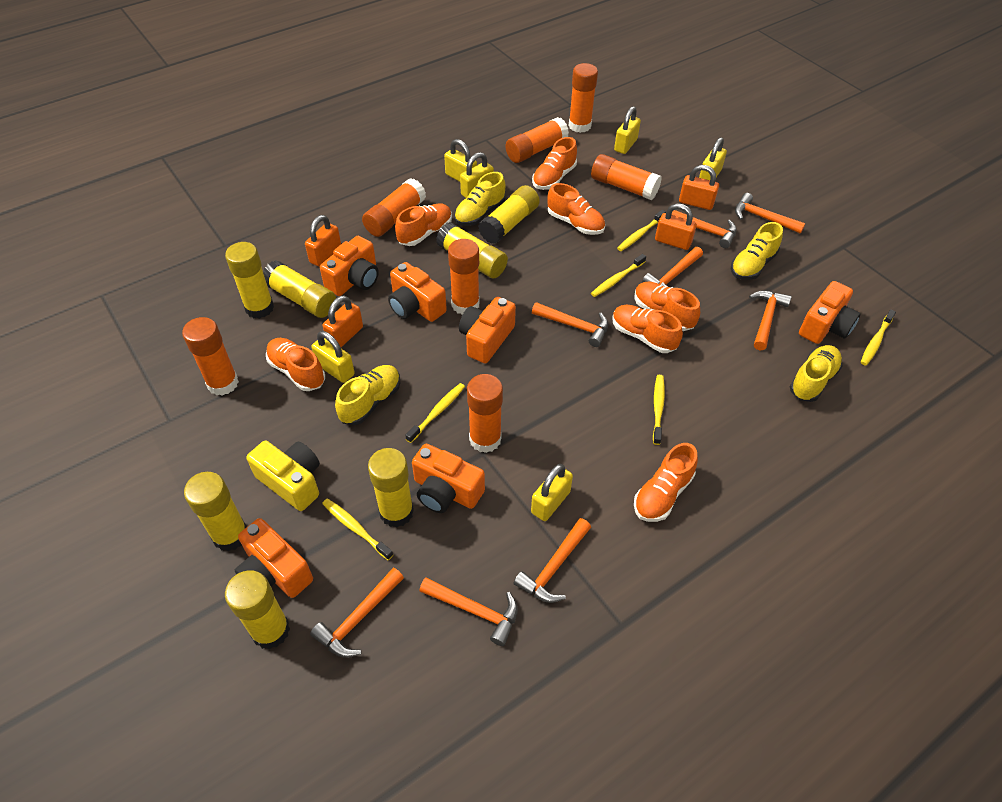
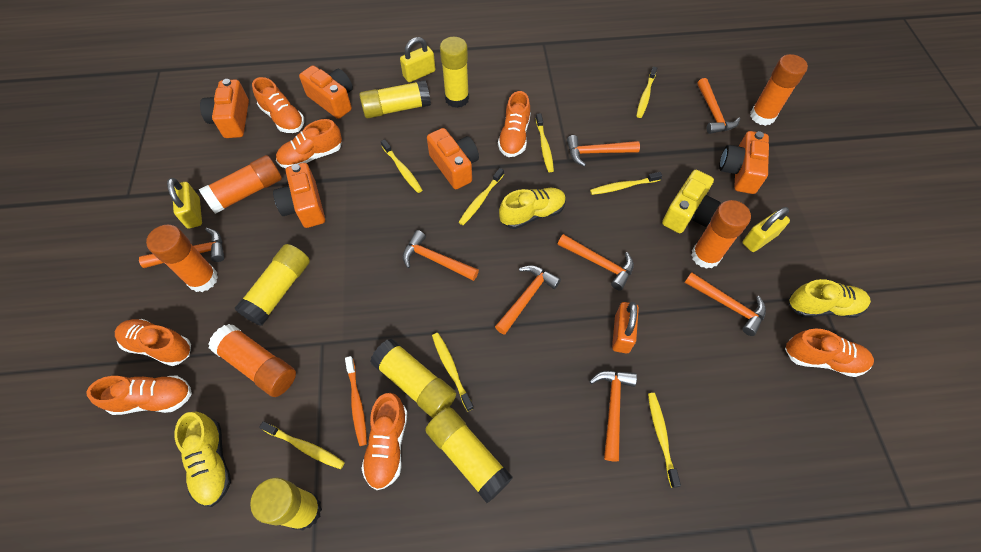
orange camera: [235,518,313,598] [320,236,379,296] [388,262,447,322] [412,444,485,513] [459,297,516,363] [799,281,860,344] = 6 -> [200,79,249,138] [273,163,325,228] [299,65,353,119] [427,128,479,189] [719,131,769,194] = 5
orange glue stick: [182,317,239,396] [362,178,426,237] [448,239,480,315] [467,374,503,453] [506,117,569,163] [569,63,598,133] [591,154,662,200] = 7 -> [146,225,218,292] [199,155,282,214] [208,324,296,397] [691,200,751,269] [750,54,808,126] = 5
orange padlock: [305,215,341,267] [323,295,363,347] [655,203,697,250] [679,165,719,210] = 4 -> [612,302,639,353] = 1
orange toothbrush: none = 0 -> [345,356,367,446] = 1
yellow glue stick: [184,472,247,551] [225,242,274,319] [225,570,290,649] [263,260,336,318] [368,448,414,527] [436,222,508,278] [478,185,540,244] = 7 -> [235,244,310,326] [250,477,322,530] [359,80,431,118] [370,338,456,418] [425,407,513,503] [440,37,469,108] = 6
yellow padlock: [311,331,355,383] [444,139,477,182] [460,152,494,198] [531,464,573,521] [614,106,641,154] [699,137,727,180] = 6 -> [167,178,202,229] [400,37,435,82] [742,207,790,252] = 3
yellow shoe: [335,365,400,425] [454,172,505,226] [731,222,783,280] [790,345,842,402] = 4 -> [175,412,231,507] [499,188,566,229] [789,279,871,318] = 3
yellow toothbrush: [322,499,393,560] [405,383,465,443] [591,254,646,297] [617,210,666,251] [653,375,665,445] [861,310,896,366] = 6 -> [259,421,345,469] [381,139,422,193] [432,333,474,411] [459,168,504,225] [536,113,554,172] [590,172,662,195] [636,67,657,118] [648,393,681,488] = 8

